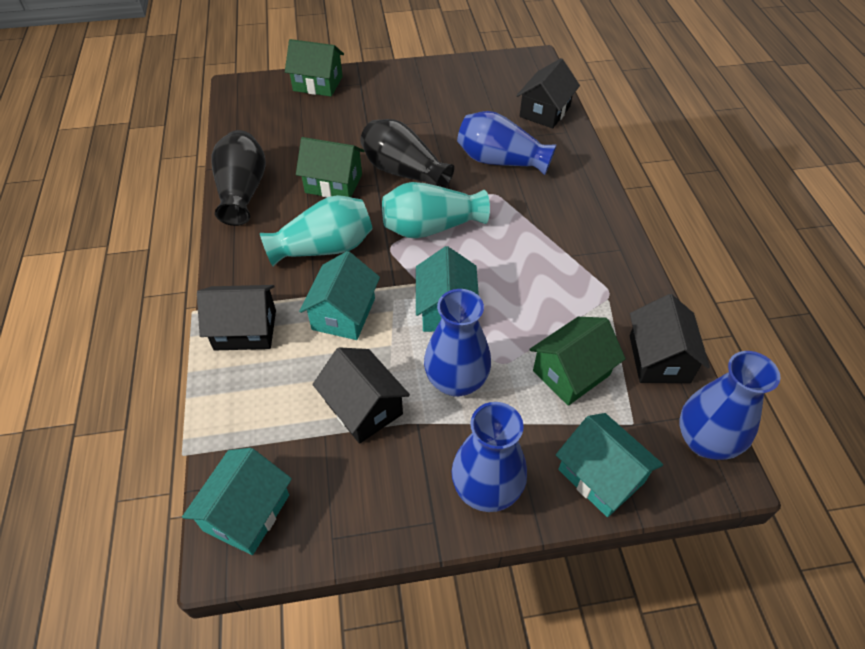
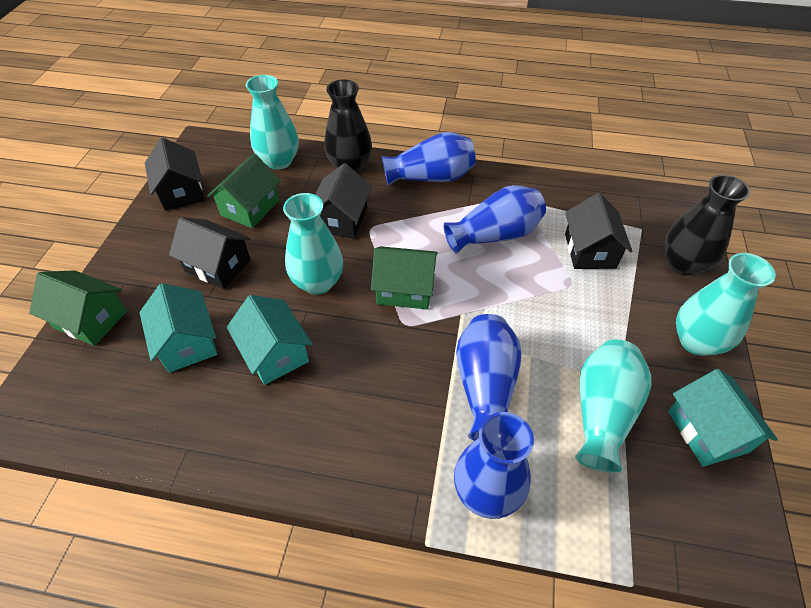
turquoise house: [182,448,292,555] [299,251,380,340] [416,246,479,332] [556,413,663,517] = 4 -> [140,283,217,373] [227,295,312,385] [668,369,778,467] = 3
turquoise vase: [260,195,373,266] [382,182,490,239] = 2 -> [246,75,299,170] [283,193,343,295] [575,339,651,473] [676,253,776,356] = 4

